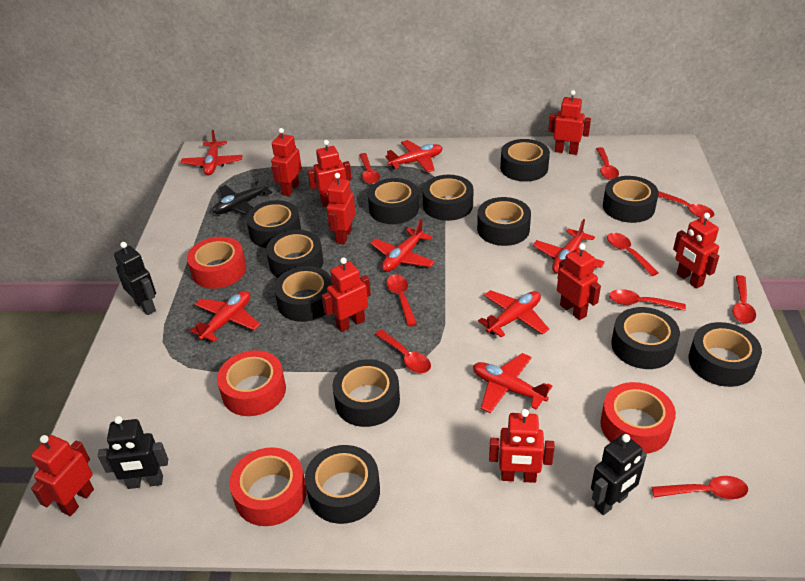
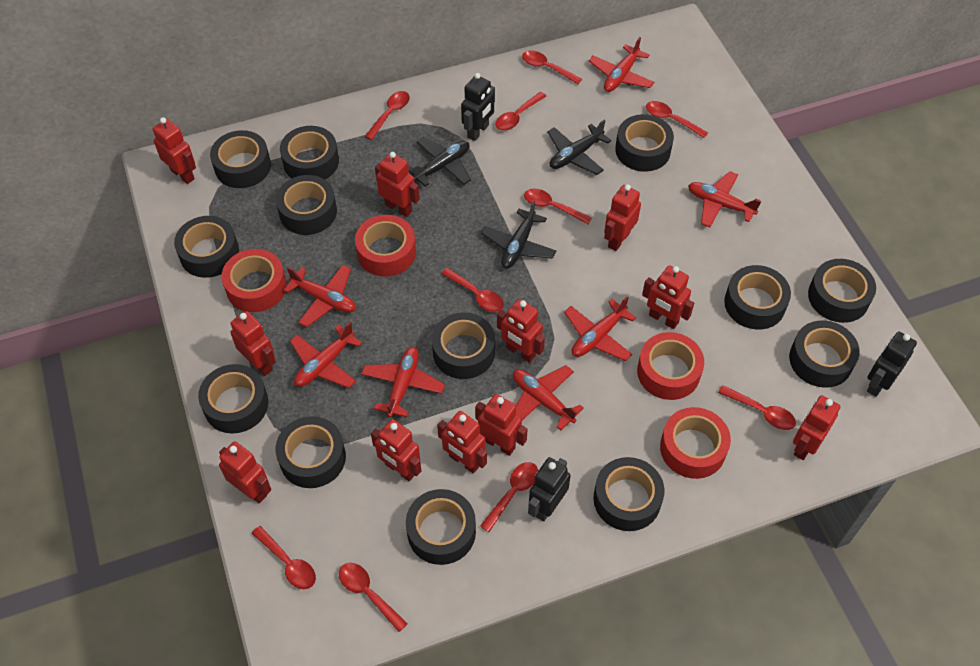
black plane: [213,174,272,215] = 1 -> [408,137,471,187] [481,201,556,268] [547,120,611,175] = 3
black tape: [246,200,301,248] [266,230,323,278] [274,266,332,322] [305,445,380,524] [332,359,400,427] [368,178,419,224] [423,175,474,221] [477,197,531,246] [500,139,550,182] [603,176,659,223] [611,307,680,369] [688,322,762,387] = 12 -> [174,216,239,278] [198,364,268,433] [210,130,271,188] [276,175,337,235] [276,416,346,488] [280,126,339,179] [406,489,476,565] [432,312,495,379] [593,457,664,531] [615,114,674,172] [724,265,791,330] [789,320,860,388] [808,259,876,323] = 13
red robot: [31,435,94,516] [271,128,302,196] [307,140,352,207] [322,257,371,332] [327,173,356,244] [489,409,555,483] [548,90,591,155] [557,244,601,320] [673,213,719,289] = 9 -> [153,117,196,184] [219,441,271,503] [230,311,276,376] [371,419,421,481] [375,152,420,217] [437,411,487,474] [475,394,528,456] [497,299,545,363] [604,184,641,251] [642,265,694,329] [793,395,840,460] = 11
red spoon: [359,153,380,184] [375,329,431,373] [386,275,417,326] [596,147,619,180] [607,233,659,276] [609,289,686,311] [651,476,748,499] [658,191,714,218] [732,275,756,324] = 9 -> [251,526,316,589] [339,563,408,632] [365,91,410,140] [441,268,504,312] [480,462,538,532] [495,92,546,131] [522,51,582,84] [524,189,592,224] [646,101,708,138] [718,385,796,430] = 10

